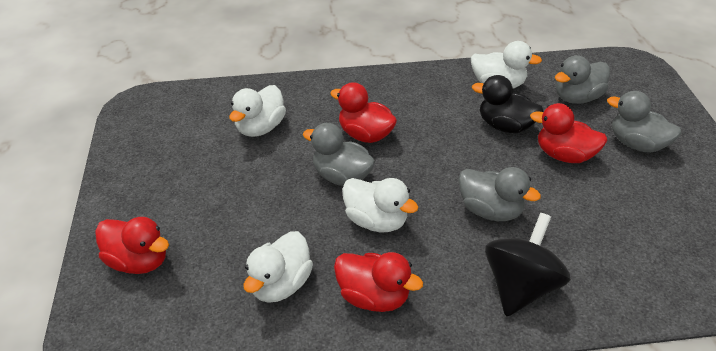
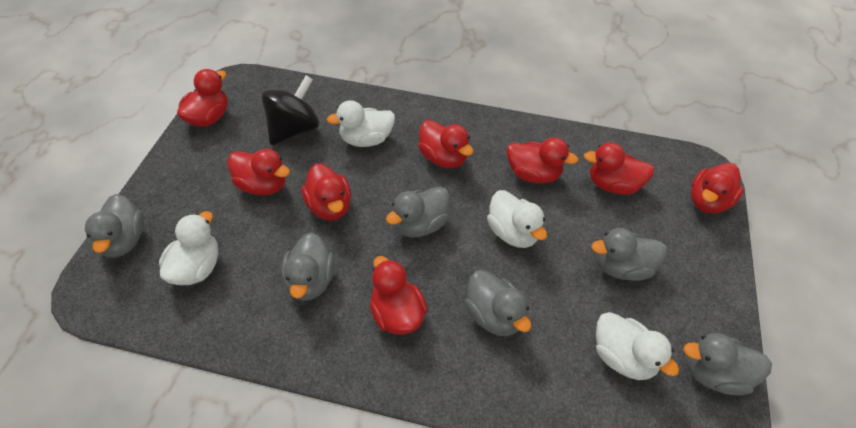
black duck: [472,75,544,133] = 1 -> none = 0
grey duck: [303,123,375,186] [459,167,541,221] [555,55,610,104] [607,91,681,153] = 4 -> [85,194,144,258] [281,233,335,301] [386,187,450,238] [465,270,531,336] [591,228,667,281] [683,333,772,395] = 6
red duck: [95,217,169,274] [330,82,397,143] [334,252,423,312] [530,103,607,163] = 4 -> [177,69,228,127] [227,149,290,195] [301,163,351,221] [370,256,428,335] [418,120,473,168] [507,137,578,184] [584,143,654,195] [691,163,744,213] = 8

